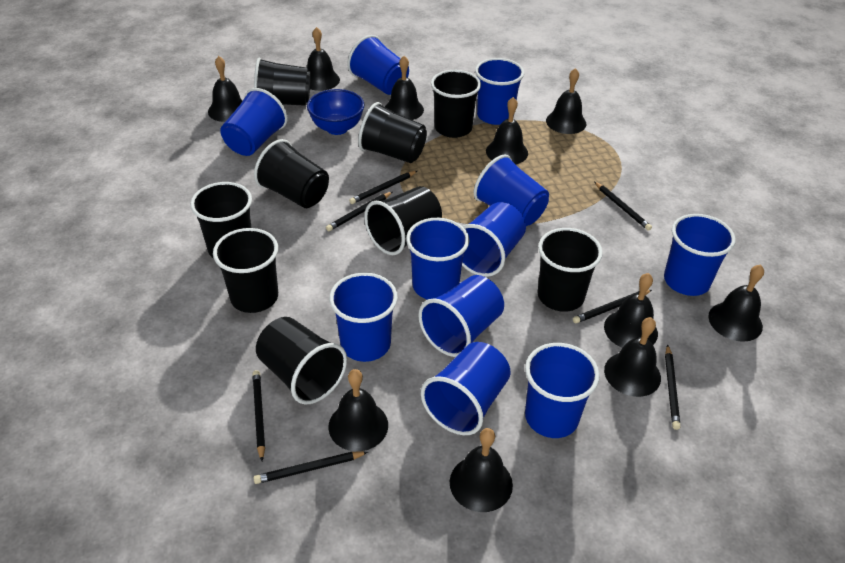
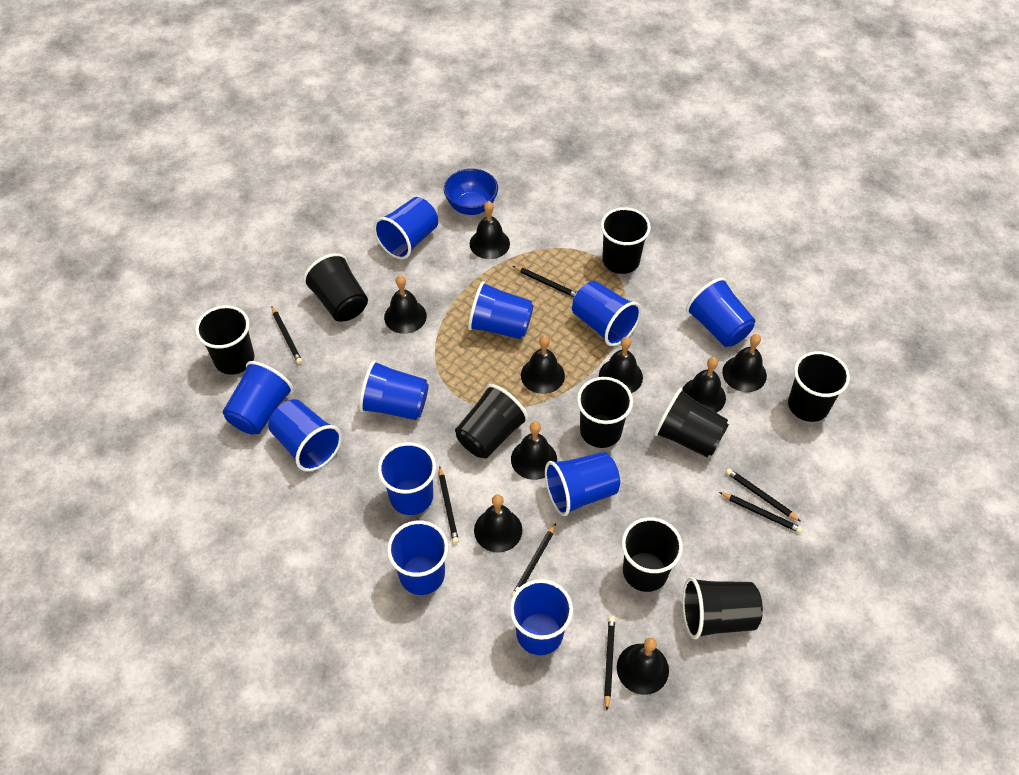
black bell: [208,56,242,122] [307,27,340,91] [328,369,388,451] [385,56,424,120] [450,428,513,512] [486,97,528,164] [546,68,586,134] [604,273,658,348] [604,317,661,397] [708,265,764,342] = 10 -> [384,275,427,334] [470,201,510,259] [474,494,522,553] [511,421,557,480] [521,335,565,394] [599,337,643,393] [617,638,669,695] [682,357,726,413] [722,334,767,392] = 9

